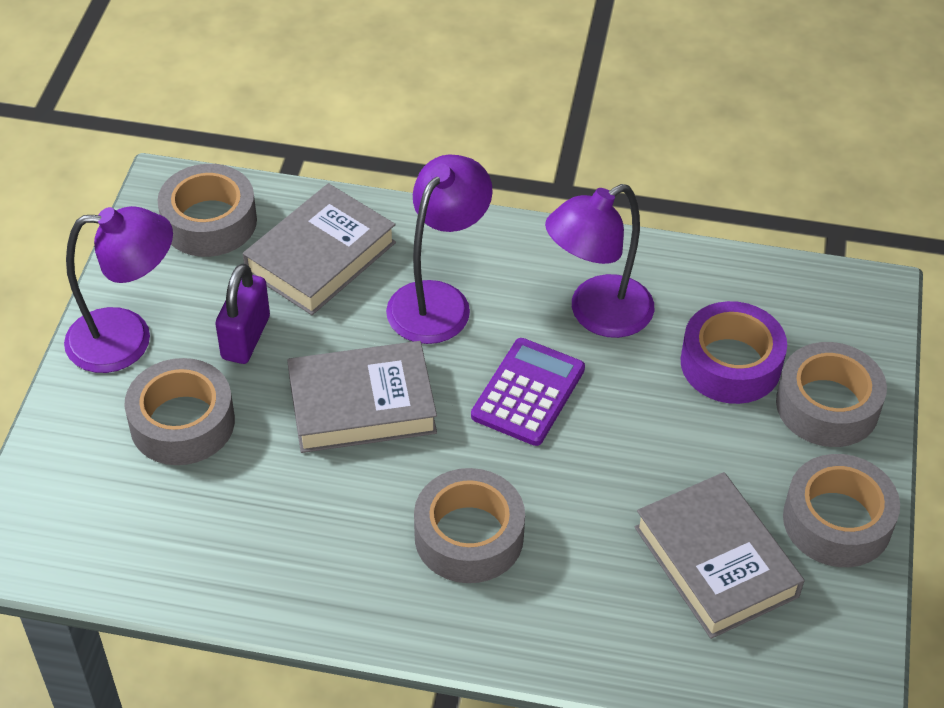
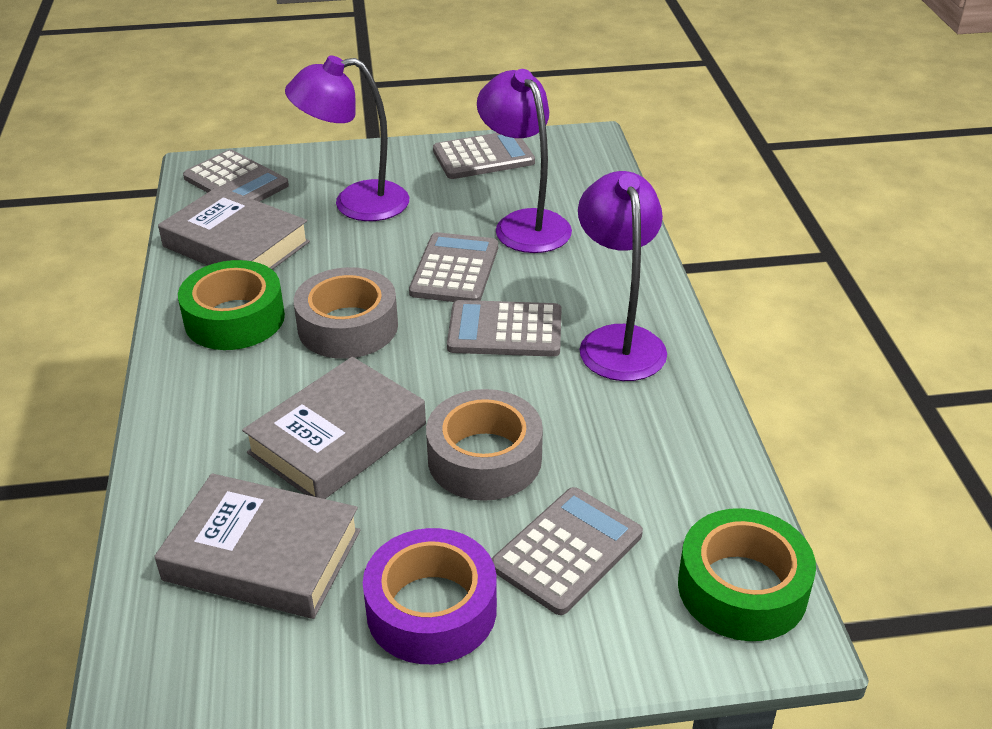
green tape: none = 0 -> [178,260,285,350] [678,508,816,641] = 2
grey calculator: none = 0 -> [183,150,289,202] [409,232,498,302] [433,133,535,179] [447,300,562,357] [492,487,643,615] = 5
grey tape: [124,358,235,465] [158,164,257,257] [414,468,525,583] [776,342,887,447] [783,454,900,567] = 5 -> [294,267,398,359] [426,389,543,501] = 2
purple calculator: [471,338,585,446] = 1 -> none = 0
purple padlock: [216,263,270,364] = 1 -> none = 0

